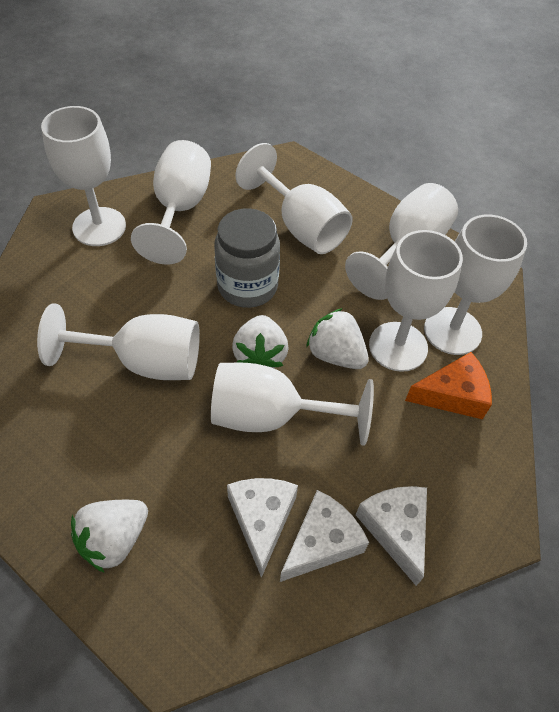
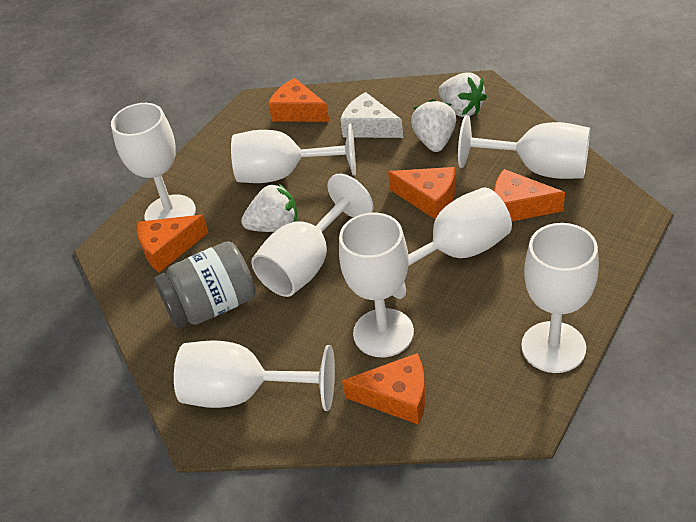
orange cheese: [405,352,492,419] = 1 -> [136,215,209,272] [268,78,329,122] [342,353,426,425] [388,167,455,219] [494,169,565,221] = 5
white cheese: [227,478,298,578] [280,490,369,582] [356,486,427,586] = 3 -> [340,92,403,138] = 1

